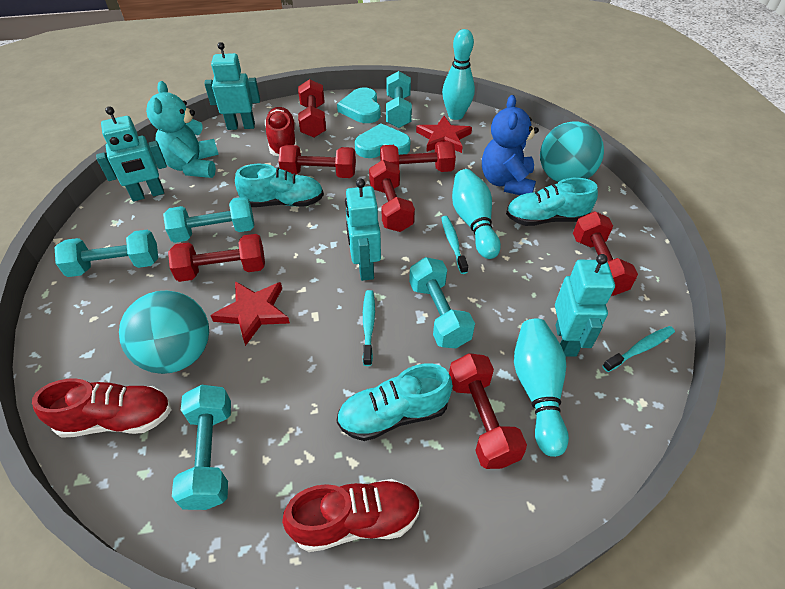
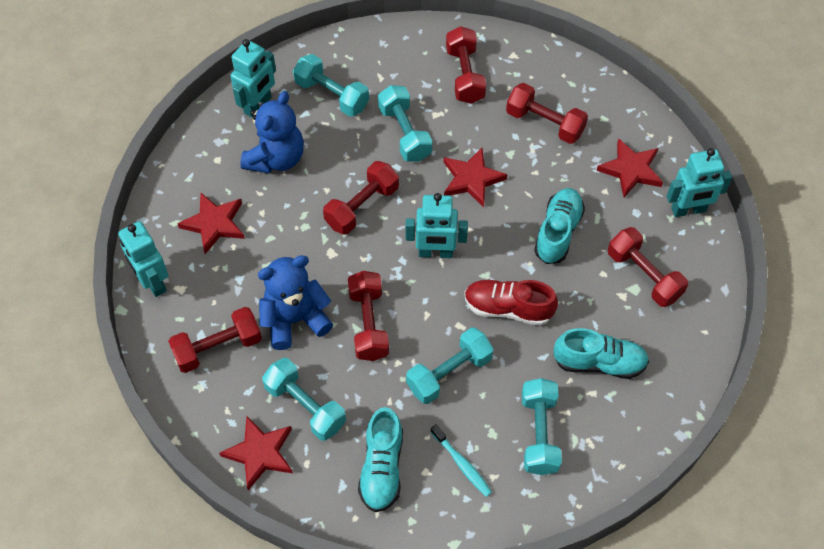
blue teddy bear: [482,95,539,195] = 1 -> [240,91,304,173] [258,255,333,350] = 2
red dumbbell: [168,234,265,282] [278,145,356,178] [298,79,326,137] [369,160,415,232] [380,141,456,172] [449,353,527,469] [573,211,638,296] = 7 -> [168,307,262,373] [323,161,399,235] [348,271,389,361] [446,26,486,104] [506,83,588,144] [608,227,688,307] = 6
red shoe: [32,379,172,438] [265,107,297,156] [282,479,421,552] = 3 -> [464,280,558,326] = 1
red star: [210,281,290,346] [416,116,472,153] = 2 -> [177,193,245,254] [219,416,293,490] [444,148,507,207] [597,138,663,197] = 4
turquoise ball: [119,291,209,374] [540,121,604,182] = 2 -> none = 0
turquoise bowling pin: [442,29,475,120] [452,169,501,259] [514,319,569,457] = 3 -> none = 0
turquoise heart: [337,88,381,123] [355,123,411,158] = 2 -> none = 0
turquoise teddy bear: [146,81,219,178] = 1 -> none = 0
turquoise toothbrush: [363,290,375,366] [442,216,468,274] [602,326,675,372] = 3 -> [431,424,492,497] = 1

